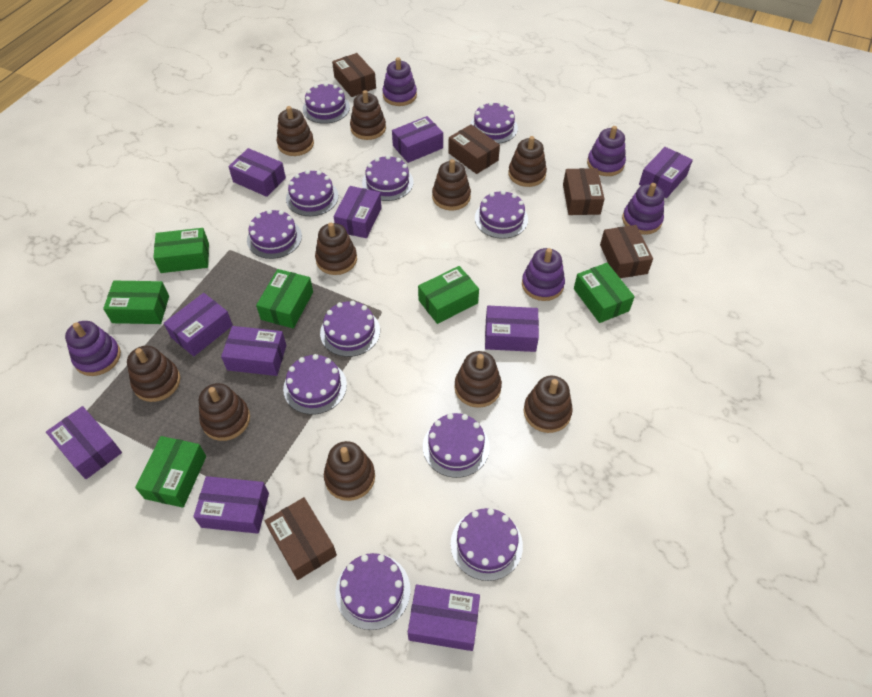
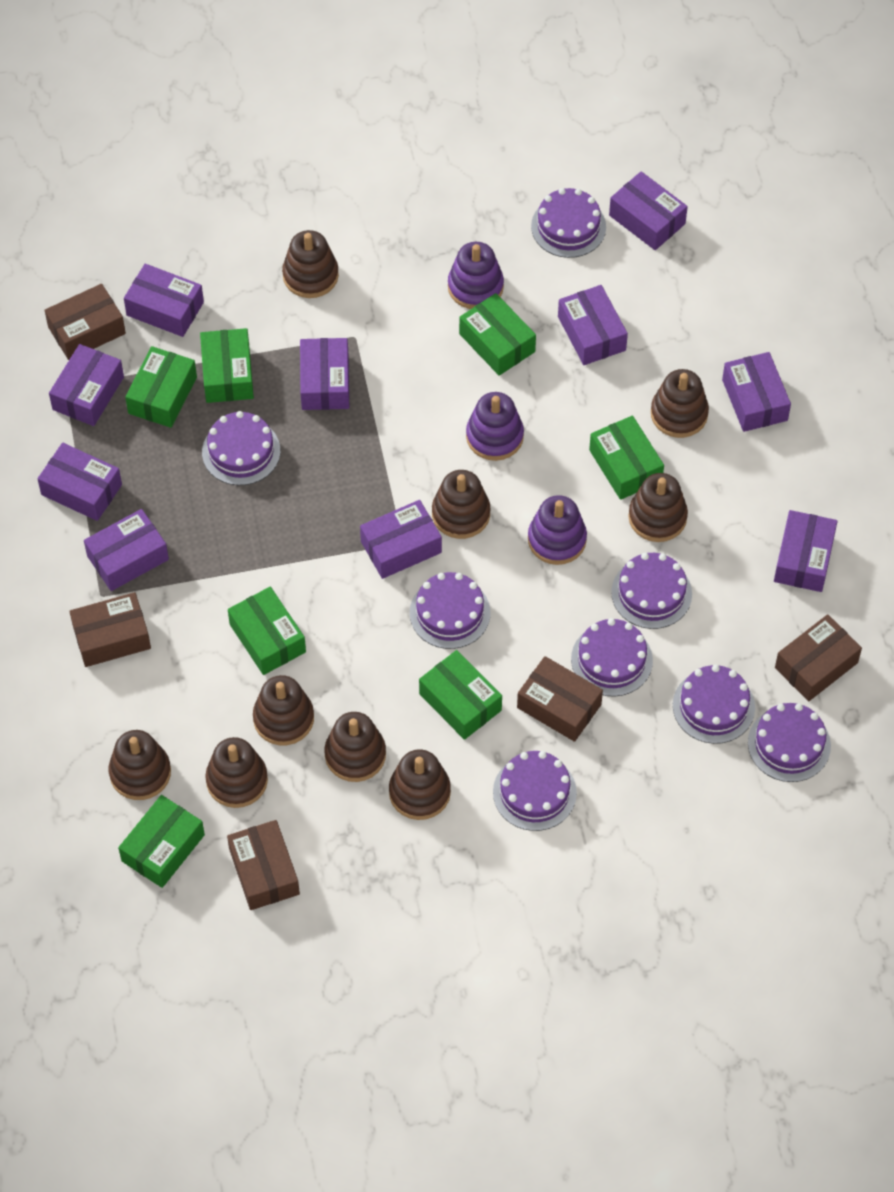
brown stacking toy: [127,346,180,402] [199,383,250,441] [277,106,314,156] [315,223,357,275] [324,441,375,501] [350,90,386,140] [432,159,471,211] [455,351,502,408] [508,136,547,187] [524,376,573,433] = 10 -> [109,730,171,800] [205,737,268,808] [253,675,314,745] [282,230,339,298] [325,712,386,782] [389,750,451,820] [432,470,490,539] [628,473,688,542] [651,369,709,438] = 9
green box: [103,281,169,324] [135,436,206,508] [153,228,209,273] [256,269,313,328] [418,266,479,324] [574,263,635,323] = 6 -> [118,795,205,888] [125,346,197,428] [200,328,254,403] [228,587,306,675] [419,650,502,740] [459,293,536,376] [589,416,664,500] = 7
purple cake: [247,209,302,259] [283,354,347,414] [286,170,338,216] [303,83,350,124] [320,301,380,357] [336,553,411,630] [362,155,413,201] [423,413,489,478] [451,508,523,581] [470,102,518,144] [475,190,528,239] = 11 -> [202,411,280,485] [410,572,490,649] [493,751,577,831] [531,188,606,258] [571,618,653,697] [611,553,692,629] [673,665,755,744] [748,703,831,782] = 8
purple stacking toy: [65,321,121,376] [382,57,417,106] [522,248,565,301] [587,126,626,176] [622,183,664,234] = 5 -> [448,242,504,309] [466,392,524,461] [528,495,587,565] = 3

